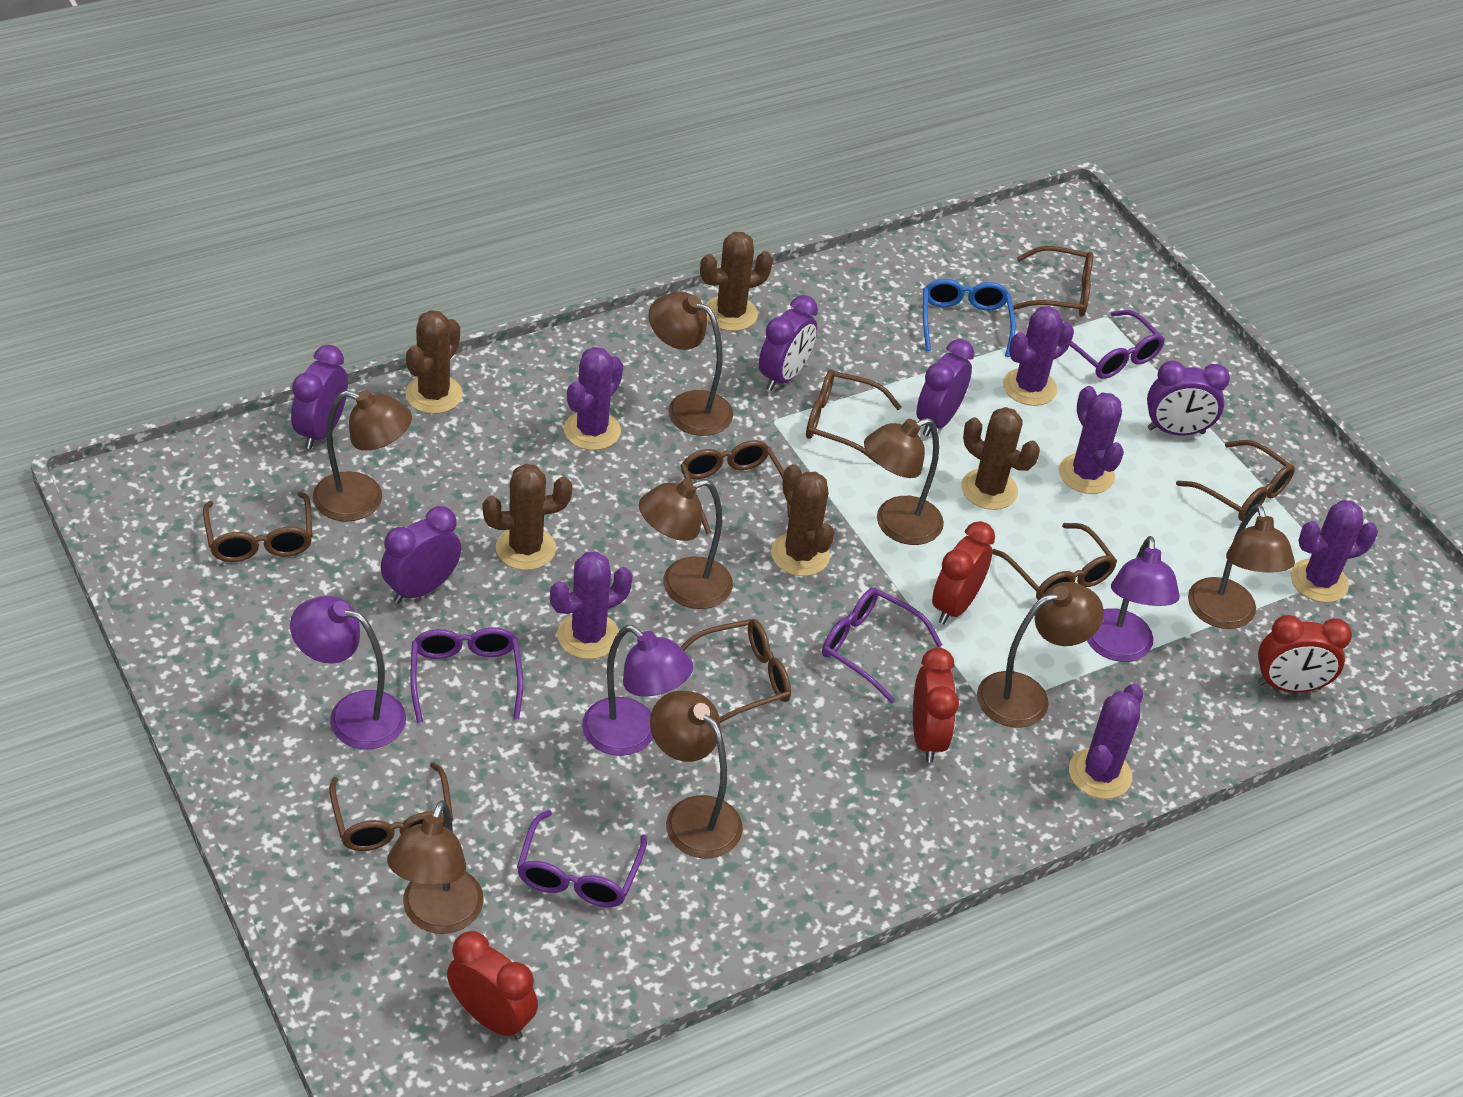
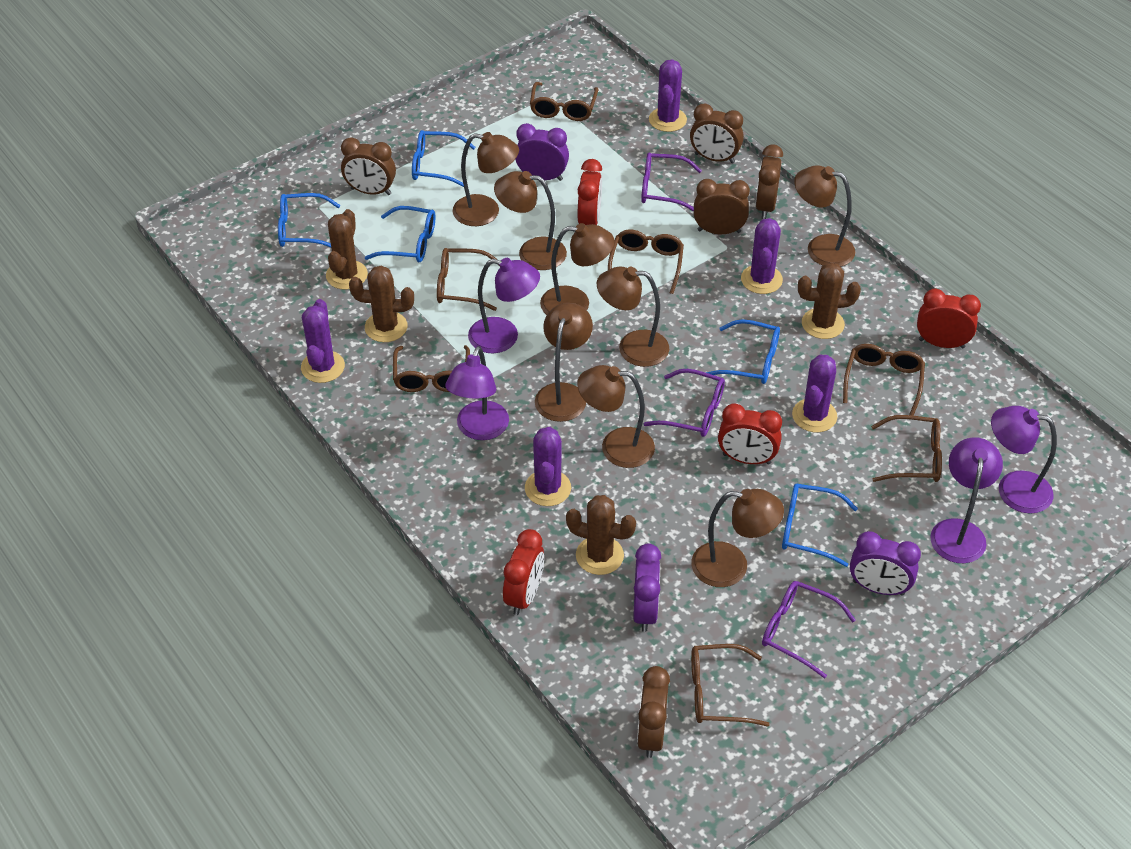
blue glasses: [923,279,1016,357] = 1 -> [278,193,341,248] [365,206,435,262] [412,130,476,187] [705,319,780,384] [782,484,858,567] = 5
brown cactus: [405,310,463,414] [483,464,572,570] [700,232,773,331] [771,464,834,576] [961,407,1040,510] = 5 -> [326,209,368,290] [349,266,414,342] [566,495,636,575] [798,262,861,339] = 4
brown clock: none = 0 -> [341,137,396,195] [637,666,670,758] [690,103,744,164] [694,179,750,234] [755,144,783,219] = 5
brown glasses: [203,492,313,562] [329,762,453,851] [680,440,790,534] [681,619,791,723] [806,370,901,465] [992,523,1117,600] [1013,246,1093,317] [1176,440,1295,521] = 8 -> [393,345,470,392] [437,248,500,311] [530,82,598,121] [608,230,684,294] [691,644,770,727] [843,344,925,416] [871,415,942,482] = 7
purple cactus: [550,551,633,659] [564,347,623,450] [1003,306,1074,406] [1059,386,1124,494] [1069,684,1143,799] [1291,500,1378,603] = 6 -> [301,299,345,383] [525,427,571,506] [649,59,687,132] [741,218,783,294] [792,355,837,432] = 5
purple clock: [291,345,348,449] [381,506,461,603] [759,295,818,391] [916,339,974,436] [1147,360,1230,435] = 5 -> [515,123,569,181] [633,543,661,632] [850,531,921,596] = 3
purple glasses: [410,627,523,723] [517,810,647,907] [822,588,942,703] [1070,310,1165,379] = 4 -> [641,153,702,212] [644,369,725,437] [762,581,856,678] = 3
purple lamp: [290,596,406,749] [582,625,693,756] [1087,536,1180,662] = 3 -> [445,346,509,440] [468,258,540,353] [930,437,1003,563] [991,406,1057,514] = 4

